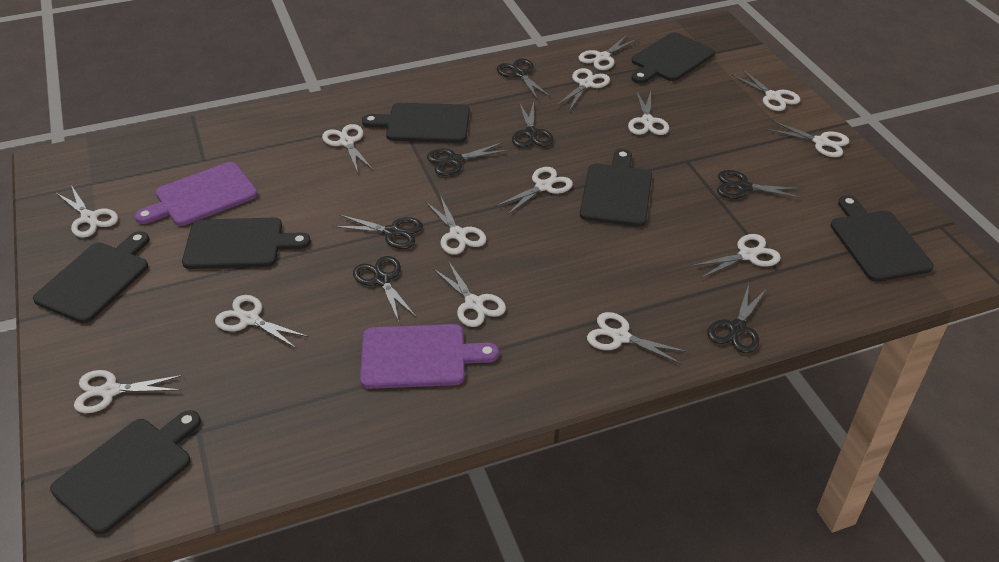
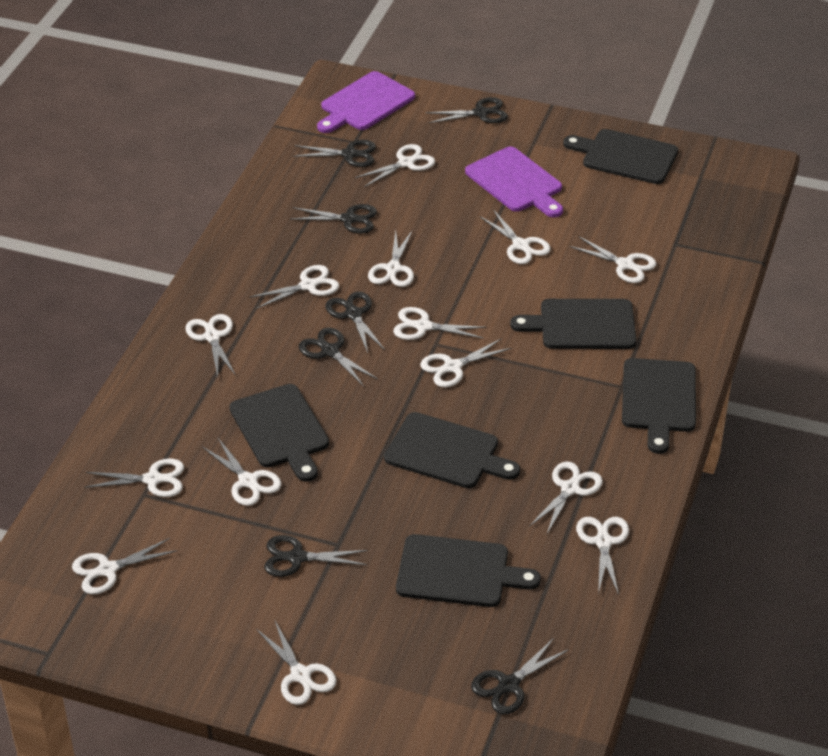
black cutting board: [33,231,149,323] [50,410,201,534] [182,218,311,269] [362,103,470,143] [580,149,652,227] [632,32,715,84] [831,195,934,282] = 7 -> [230,384,329,482] [384,412,520,488] [396,534,541,607] [510,299,637,349] [563,129,678,184] [622,358,696,454] = 6

